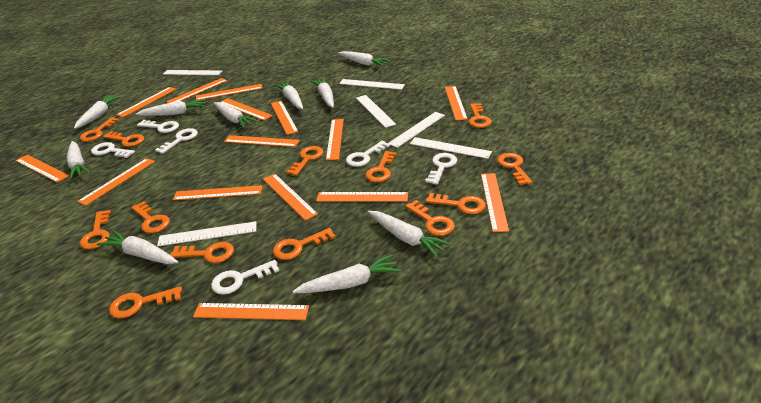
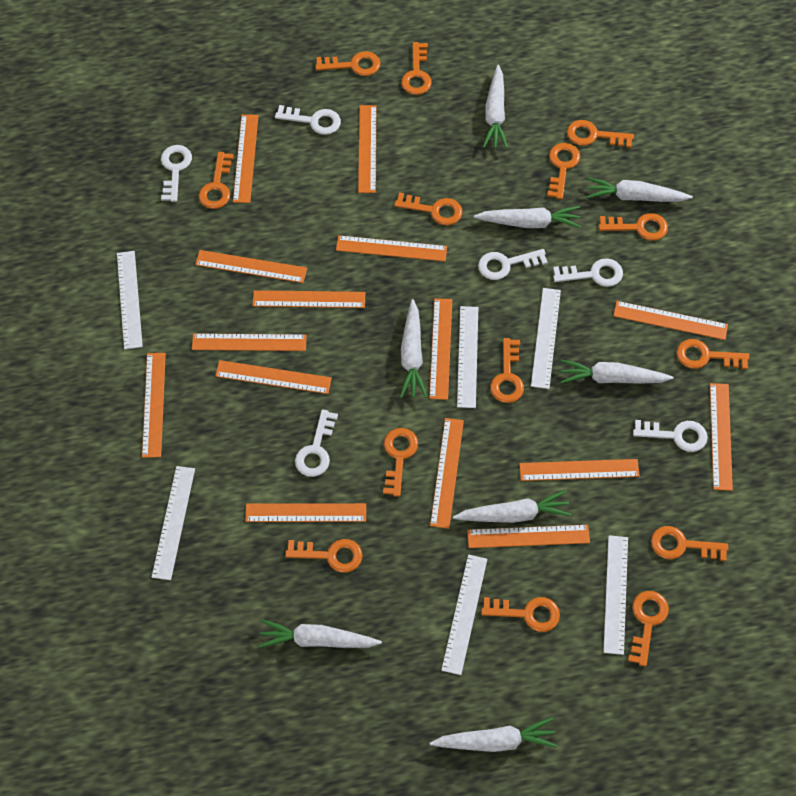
orange key: [80,117,119,142] [80,210,111,249] [103,131,144,147] [109,286,182,319] [131,201,170,233] [170,242,234,263] [273,228,335,260] [286,146,323,176] [366,151,397,182] [405,200,455,236] [426,193,486,214] [469,103,492,128] [497,153,532,185] = 13 -> [199,152,234,209] [285,539,363,573] [315,51,381,76] [383,428,418,497] [394,192,462,225] [401,42,432,95] [481,597,560,632] [490,338,524,403] [547,143,580,199] [567,120,634,148] [599,213,668,241] [628,591,669,666] [651,526,728,561] [677,339,749,369] = 14
white carrot: [67,141,90,180] [74,96,121,129] [97,230,178,264] [136,99,205,116] [214,102,258,128] [274,81,303,109] [292,255,401,293] [311,78,334,108] [338,51,391,66] [368,211,451,258] = 10 -> [258,619,382,648] [400,299,427,398] [430,717,557,752] [453,490,572,523] [474,206,581,228] [483,65,508,149] [560,359,674,384] [586,177,693,202] = 8

